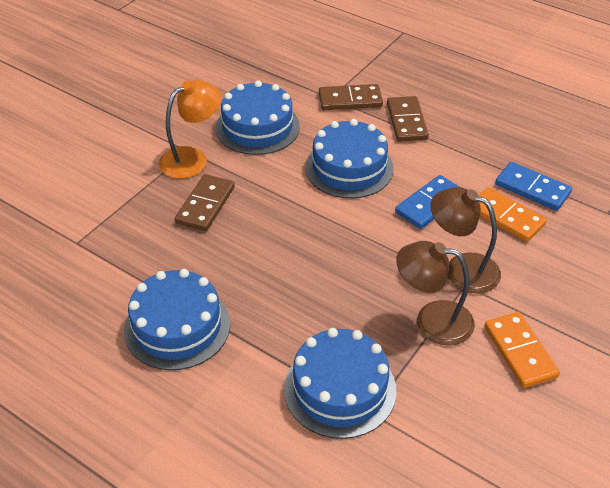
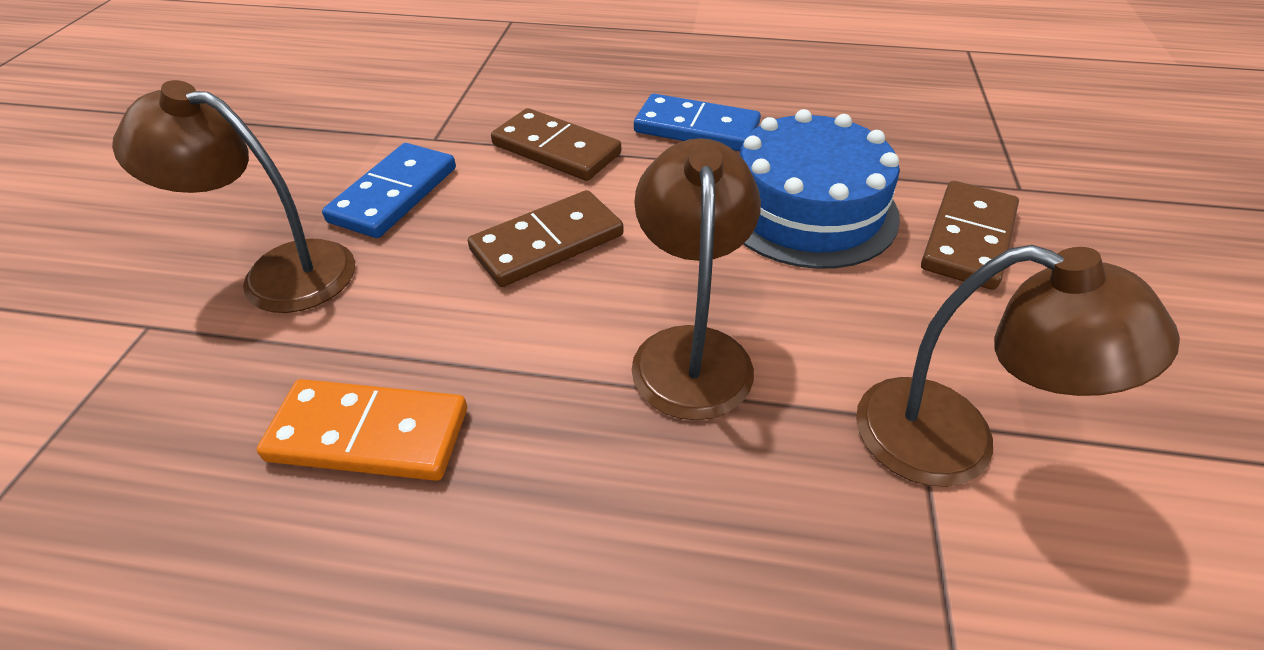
blue cake: [124,269,230,370] [216,81,300,155] [284,328,396,439] [305,119,394,198] = 4 -> [740,109,900,269] = 1
brown lamp: [396,241,475,346] [430,187,501,293] = 2 -> [112,80,355,313] [632,138,761,420] [856,245,1180,487] = 3
orange domino: [478,187,547,242] [485,312,560,388] = 2 -> [257,379,467,481] = 1
orange lamp: [159,80,221,179] = 1 -> none = 0

